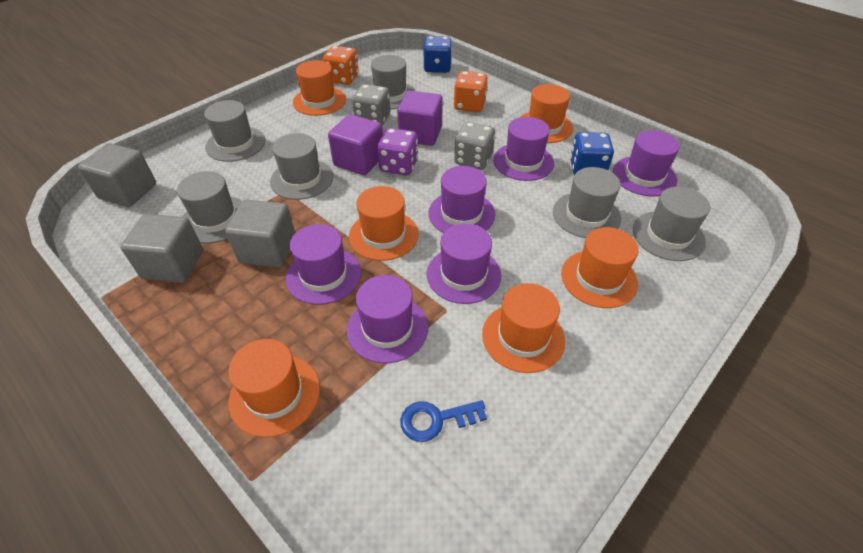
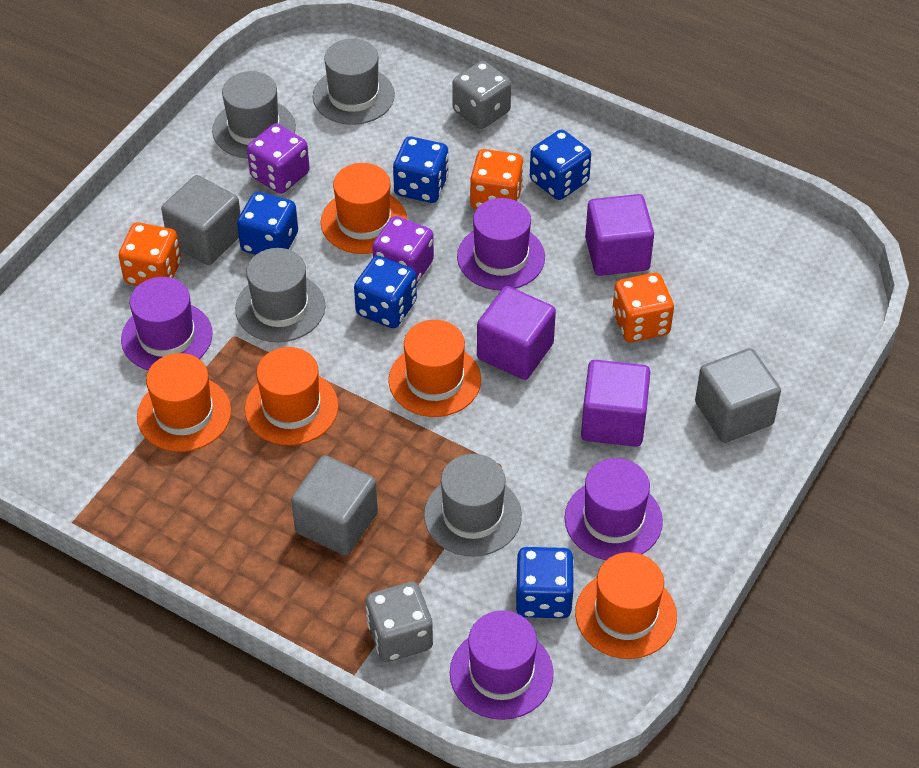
blue dice: [423,36,452,73] [570,132,614,175] = 2 -> [237,192,298,255] [354,256,417,328] [393,136,449,203] [516,547,574,618] [530,130,591,200] = 5
blue key: [400,400,487,442] = 1 -> none = 0
grey hat: [177,171,242,243] [204,100,265,162] [270,133,334,200] [371,55,416,109] [553,167,621,238] [633,186,710,261] = 6 -> [212,71,296,159] [235,248,325,342] [313,39,395,125] [424,454,522,557] = 4
orange dice: [322,46,359,85] [454,71,488,112] = 2 -> [119,222,181,286] [470,149,524,210] [613,273,674,342] = 3
orange hat: [228,339,320,437] [293,60,346,116] [349,186,419,261] [482,283,565,373] [521,84,573,143] [561,227,639,308] = 6 -> [137,353,231,452] [245,347,339,445] [321,163,407,254] [389,320,481,417] [575,552,677,659] = 5
purple cube: [328,114,383,175] [397,90,443,146] = 2 -> [477,286,556,380] [581,360,650,447] [585,194,654,276] = 3
purple dice: [377,128,418,175] = 1 -> [247,124,310,194] [372,216,434,284] = 2
purple hat: [286,224,361,305] [347,275,428,363] [427,223,501,304] [428,166,495,233] [493,117,554,181] [613,130,680,197] = 6 -> [121,277,212,370] [450,611,554,720] [457,198,545,290] [564,458,663,560] = 4

